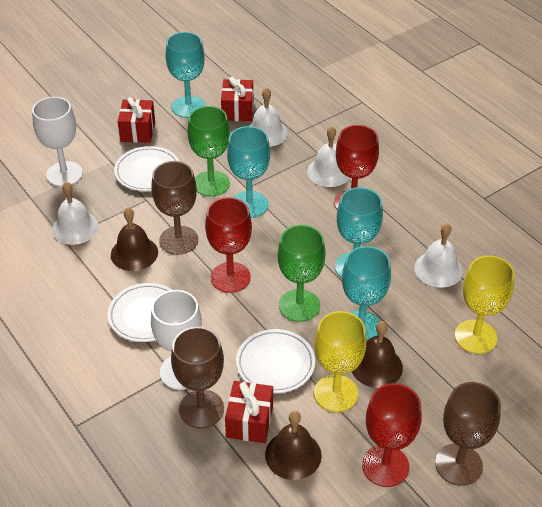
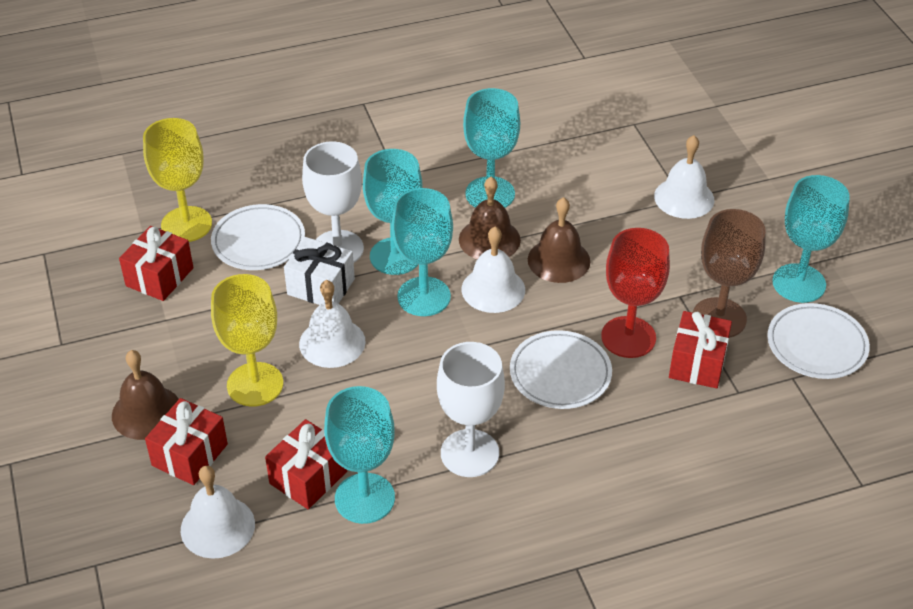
brown goblet: [152,161,198,255] [171,327,224,428] [435,382,501,486] = 3 -> [693,209,766,338] = 1
green goblet: [187,106,230,197] [278,225,325,322] = 2 -> none = 0
red gift: [117,97,155,143] [221,77,253,121] [225,381,273,443] = 3 -> [119,226,193,301] [145,398,228,485] [265,419,347,509] [669,311,732,388] = 4
red goblet: [205,197,252,293] [334,125,379,210] [362,383,422,487] = 3 -> [601,228,670,358] = 1
turquoise goblet: [166,32,206,118] [227,126,270,218] [335,187,383,278] [342,246,391,342] = 4 -> [324,386,395,524] [363,149,422,275] [392,188,453,316] [463,88,520,208] [773,175,850,303] = 5
white gift: none = 0 -> [284,237,355,305] = 1

